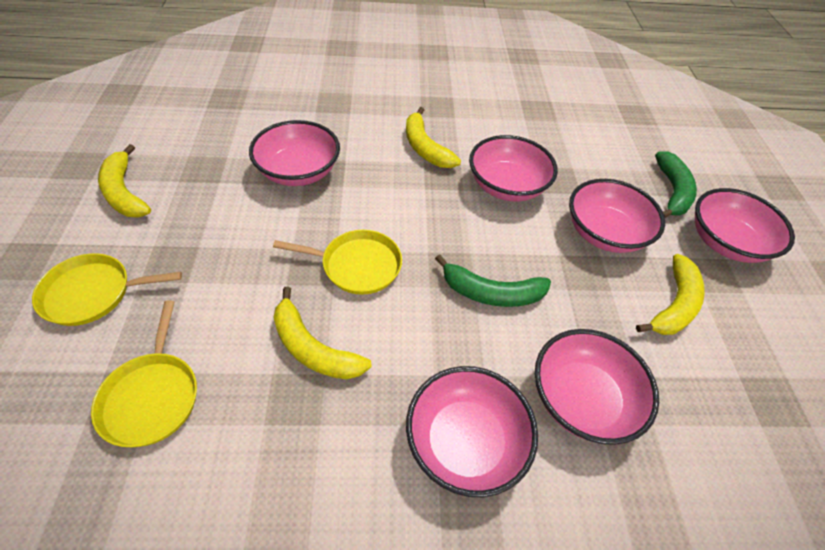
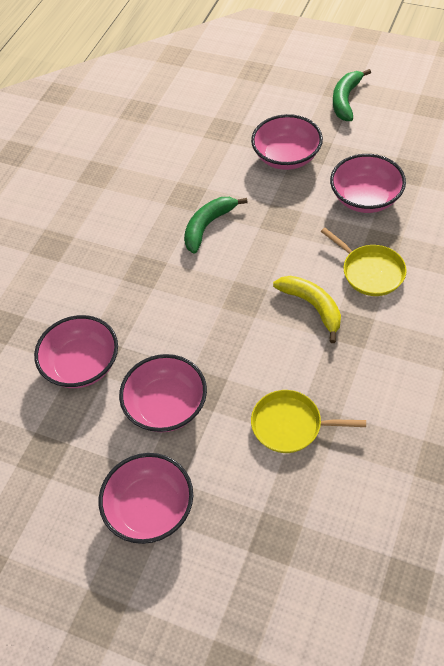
pink bowl: [249,120,340,186] [406,366,538,497] [469,135,558,201] [535,329,659,445] [569,179,665,253] [695,188,795,263] = 6 -> [34,315,118,388] [99,453,193,544] [119,354,207,432] [251,114,323,170] [330,154,406,213] = 5
yellow banana: [98,144,151,217] [273,287,372,379] [406,107,461,168] [636,254,705,335] = 4 -> [273,276,341,343] = 1
yellow pan: [32,254,182,326] [91,300,197,447] [273,230,402,295] = 3 -> [251,390,366,453] [321,228,407,296] = 2

